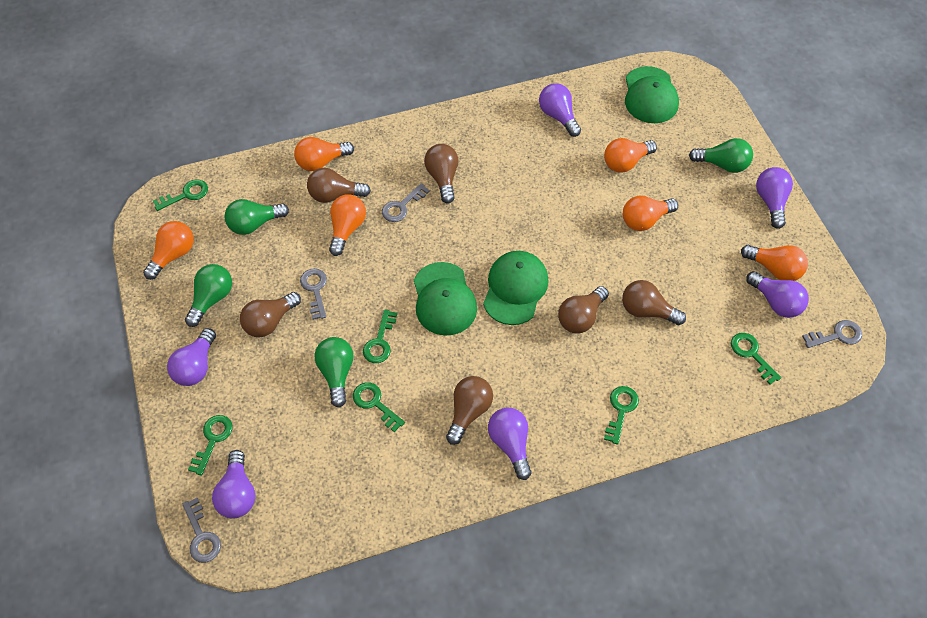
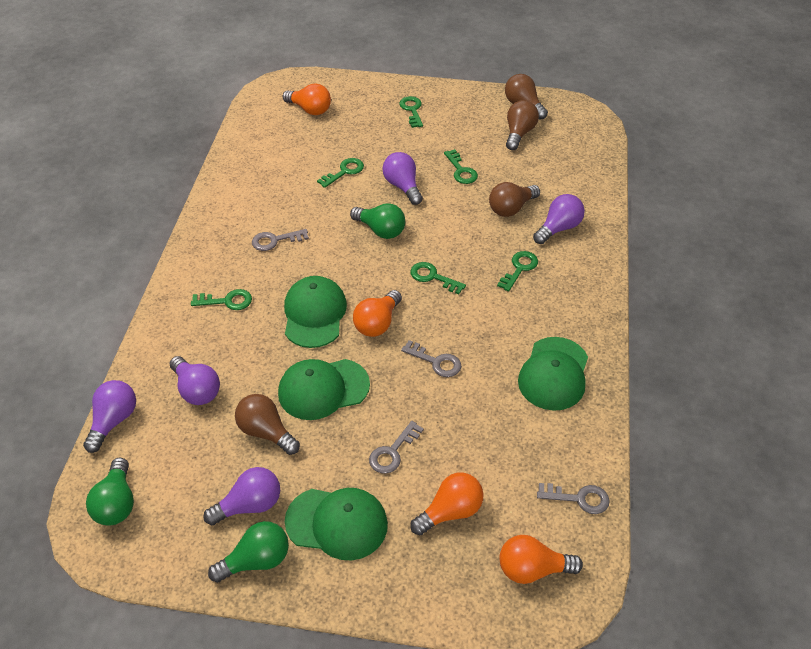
brown light bulb: [240,292,301,337] [307,168,371,203] [424,144,459,203] [446,376,493,445] [558,286,609,333] [622,280,686,325] = 6 -> [235,394,300,455] [489,182,540,217] [505,74,548,120] [506,100,539,150] = 4
green cap: [414,262,477,336] [483,251,549,325] [625,66,679,123] = 3 -> [278,359,370,420] [284,276,347,348] [285,488,388,560] [518,337,588,411] = 4
green light bulb: [185,264,232,327] [224,199,289,235] [314,337,354,408] [689,138,753,173] = 4 -> [86,458,134,526] [208,521,289,583] [350,203,405,239] = 3
orange light bulb: [143,221,194,280] [294,137,354,171] [329,194,366,256] [604,138,657,173] [623,196,678,231] [741,245,808,281] = 6 -> [283,83,331,115] [353,290,402,337] [410,473,484,535] [499,535,583,584] = 4
purple light bulb: [167,328,216,386] [212,450,255,519] [488,408,532,480] [539,83,581,137] [746,271,809,318] [756,167,793,229] = 6 -> [83,380,136,453] [170,356,220,405] [203,467,280,525] [383,152,423,205] [533,194,585,244] = 5

